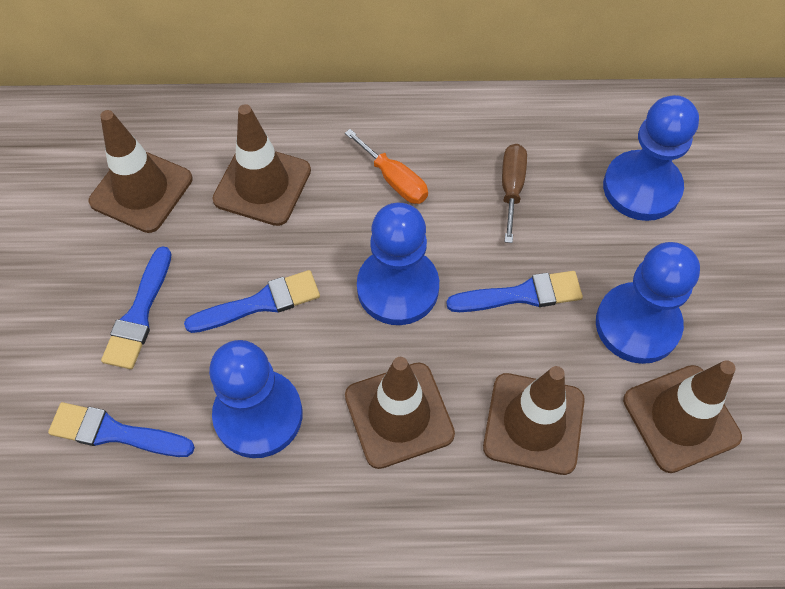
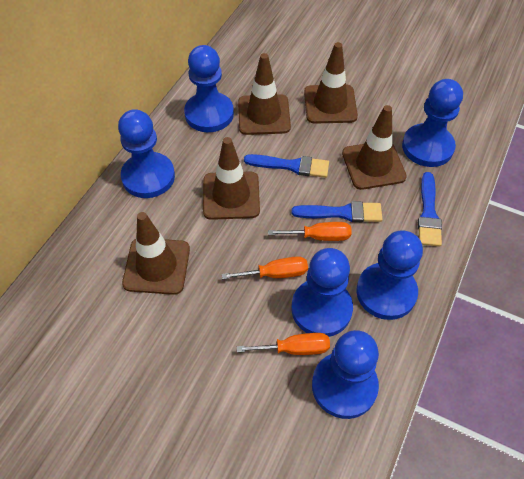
blue brush: [48,402,195,457] [101,246,171,369] [184,270,320,333] [446,271,583,312] = 4 -> [244,154,329,178] [291,201,382,222] [418,172,442,247] = 3
blue pawn: [209,340,303,458] [357,203,439,325] [596,242,700,364] [603,95,699,221] = 4 -> [118,109,175,198] [184,45,234,132] [291,248,353,337] [312,330,379,419] [356,230,423,320] [402,79,463,167] = 6
brown screwdriver: [502,144,527,243] = 1 -> none = 0
orange screwdriver: [345,129,428,204] = 1 -> [222,256,308,279] [237,333,330,355] [268,222,351,241] = 3

